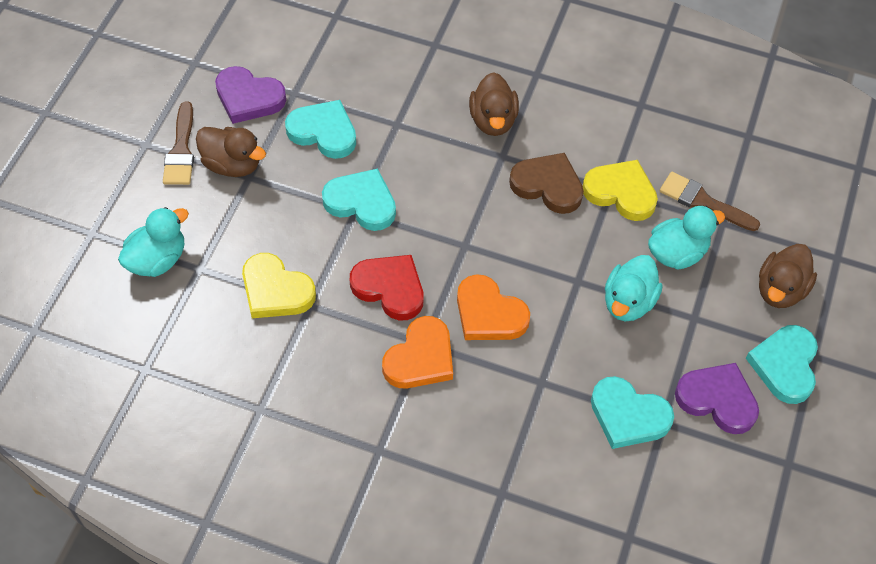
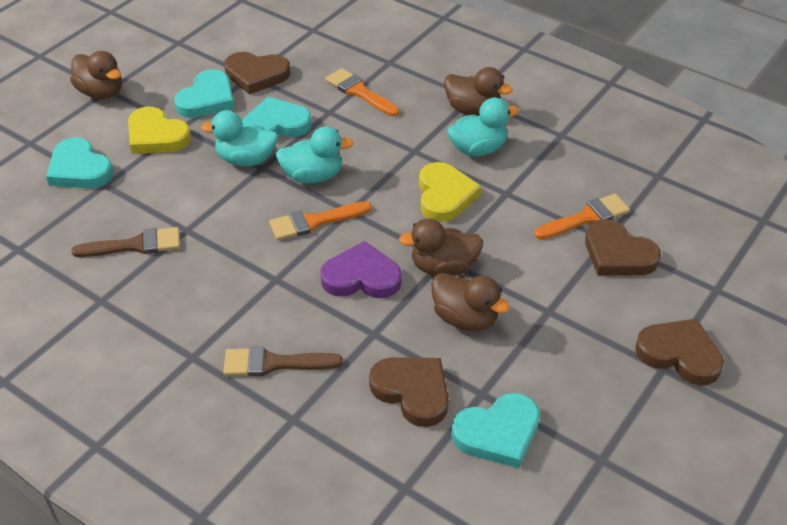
brown duck: [196,127,266,177] [469,72,519,136] [759,244,817,308] = 3 -> [70,51,122,99] [399,218,483,276] [431,273,510,331] [444,67,513,116] = 4
brown heart: [509,153,584,214] = 1 -> [224,52,290,95] [369,357,449,427] [585,219,661,276] [635,318,724,386] = 4
orange brush: none = 0 -> [269,201,372,240] [325,68,399,116] [534,194,630,239] = 3
orange heart: [382,316,453,389] [457,274,530,340] = 2 -> none = 0
purple heart: [215,66,286,124] [675,363,759,434] = 2 -> [320,241,402,299] = 1
red heart: [350,255,423,320] = 1 -> none = 0

